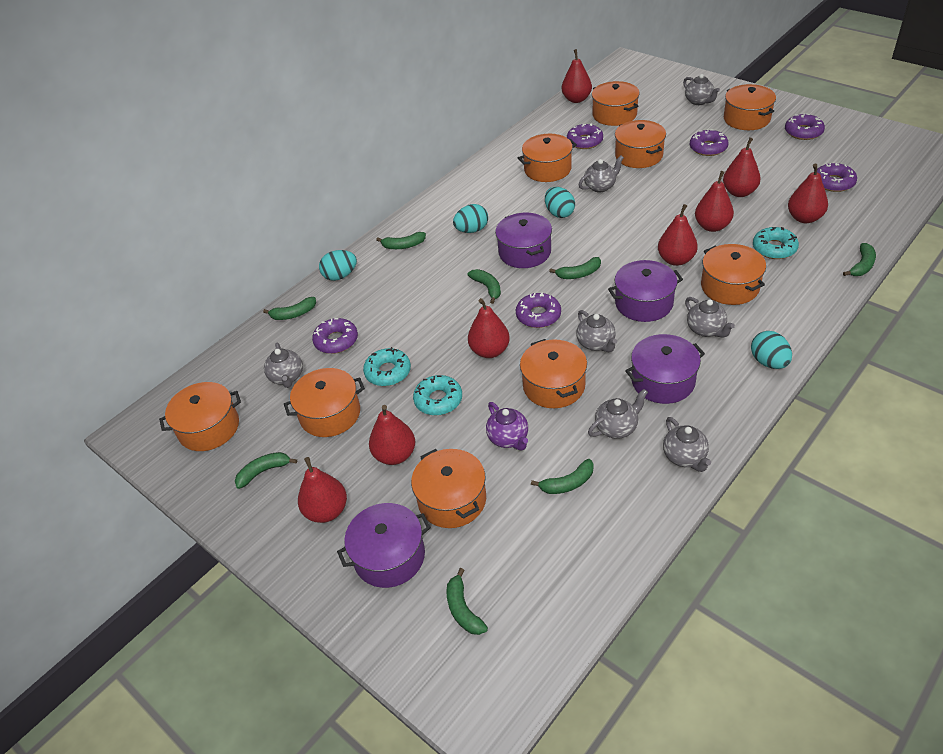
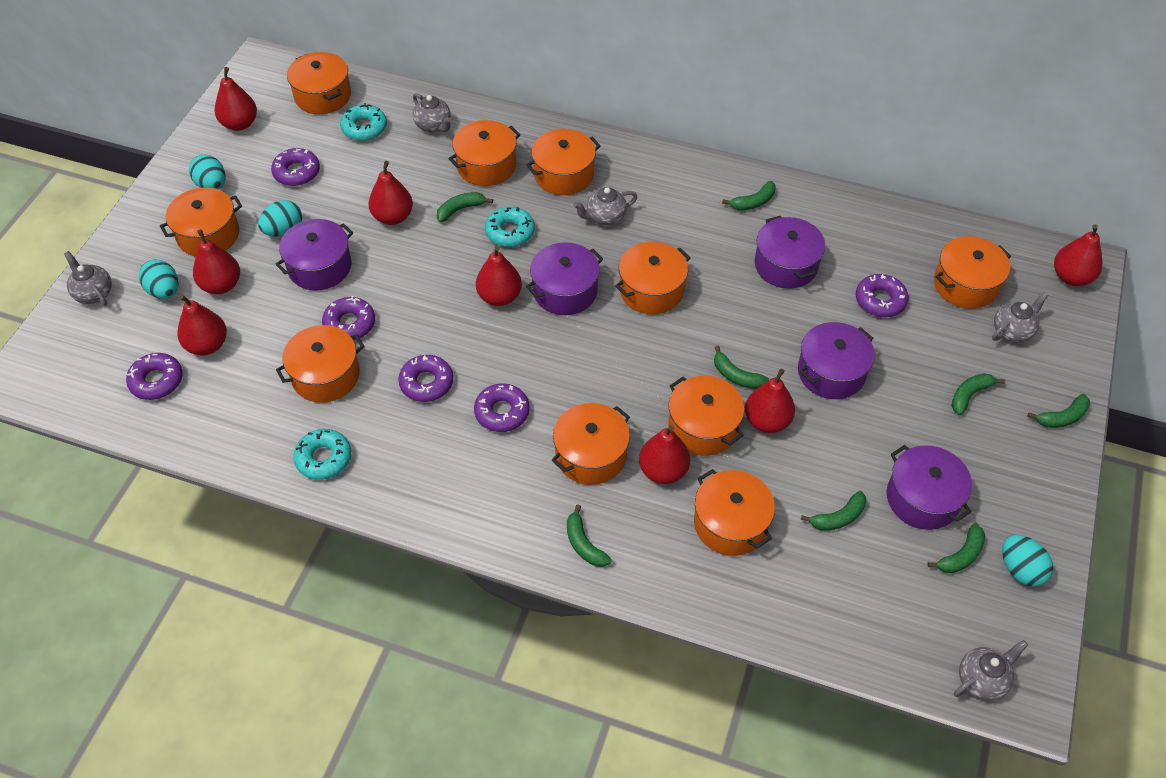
grey teapot: [264,343,303,388] [576,310,617,352] [578,155,624,192] [588,389,648,439] [663,417,711,472] [683,74,720,105] [685,297,735,338] = 7 -> [64,251,112,306] [413,93,451,132] [573,187,637,225] [954,640,1028,700] [992,292,1049,342] = 5
orange pot: [159,382,241,451] [284,368,365,437] [411,449,486,528] [518,134,577,182] [520,339,587,408] [592,81,640,126] [615,120,666,168] [701,244,766,305] [724,84,776,130] = 9 -> [160,187,242,257] [276,325,365,403] [287,52,351,114] [448,120,521,186] [526,129,601,195] [551,403,630,485] [615,242,690,314] [668,376,744,456] [694,469,775,556] [934,236,1011,309] = 10
purple pot: [337,503,431,588] [495,213,552,268] [608,260,683,322] [625,334,705,404] = 4 -> [275,219,353,290] [526,242,603,315] [755,216,825,289] [798,322,875,399] [886,445,972,530] = 5
purple teapot: [486,402,528,450] = 1 -> none = 0

